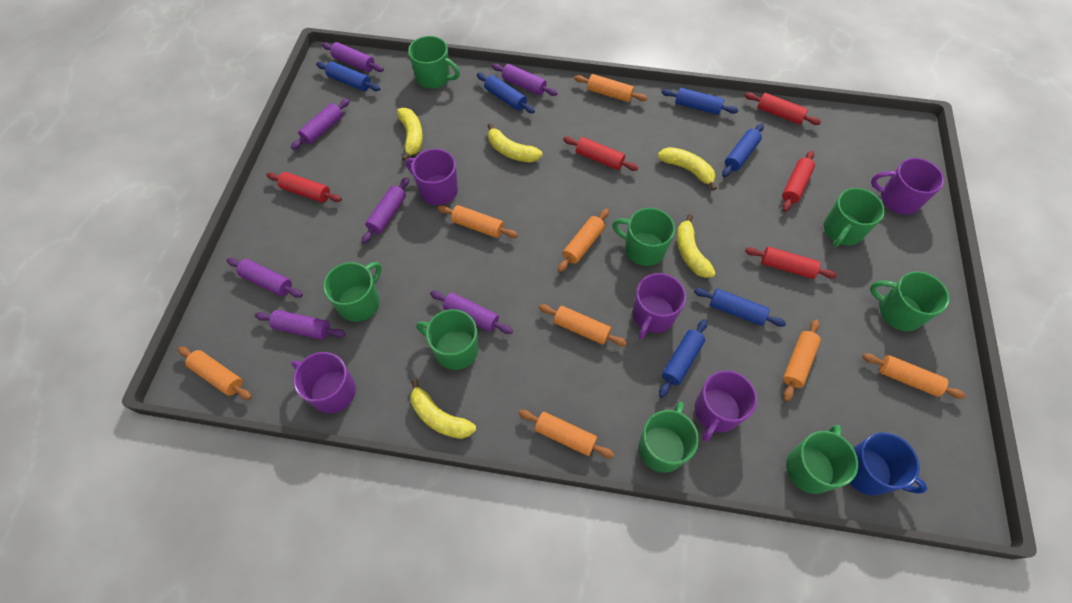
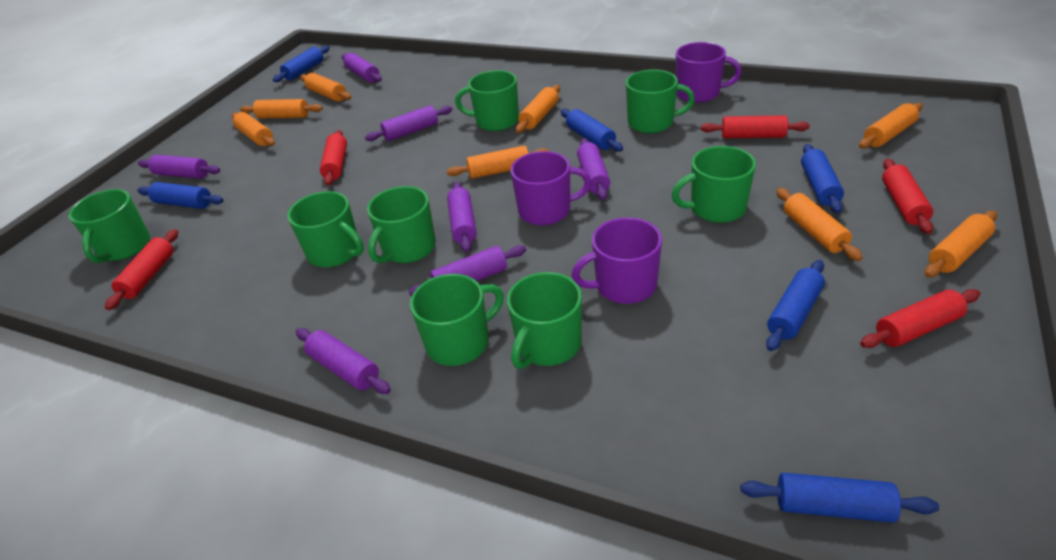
blue mug: [850,433,927,495] = 1 -> none = 0
purple mug: [291,352,356,413] [406,149,458,205] [633,273,686,339] [695,371,757,441] [871,158,944,215] = 5 -> [511,151,591,225] [572,218,662,304] [676,42,742,103] = 3
yellow banana: [397,108,423,161] [410,379,476,439] [487,123,542,163] [658,147,717,191] [677,214,716,278] = 5 -> none = 0

